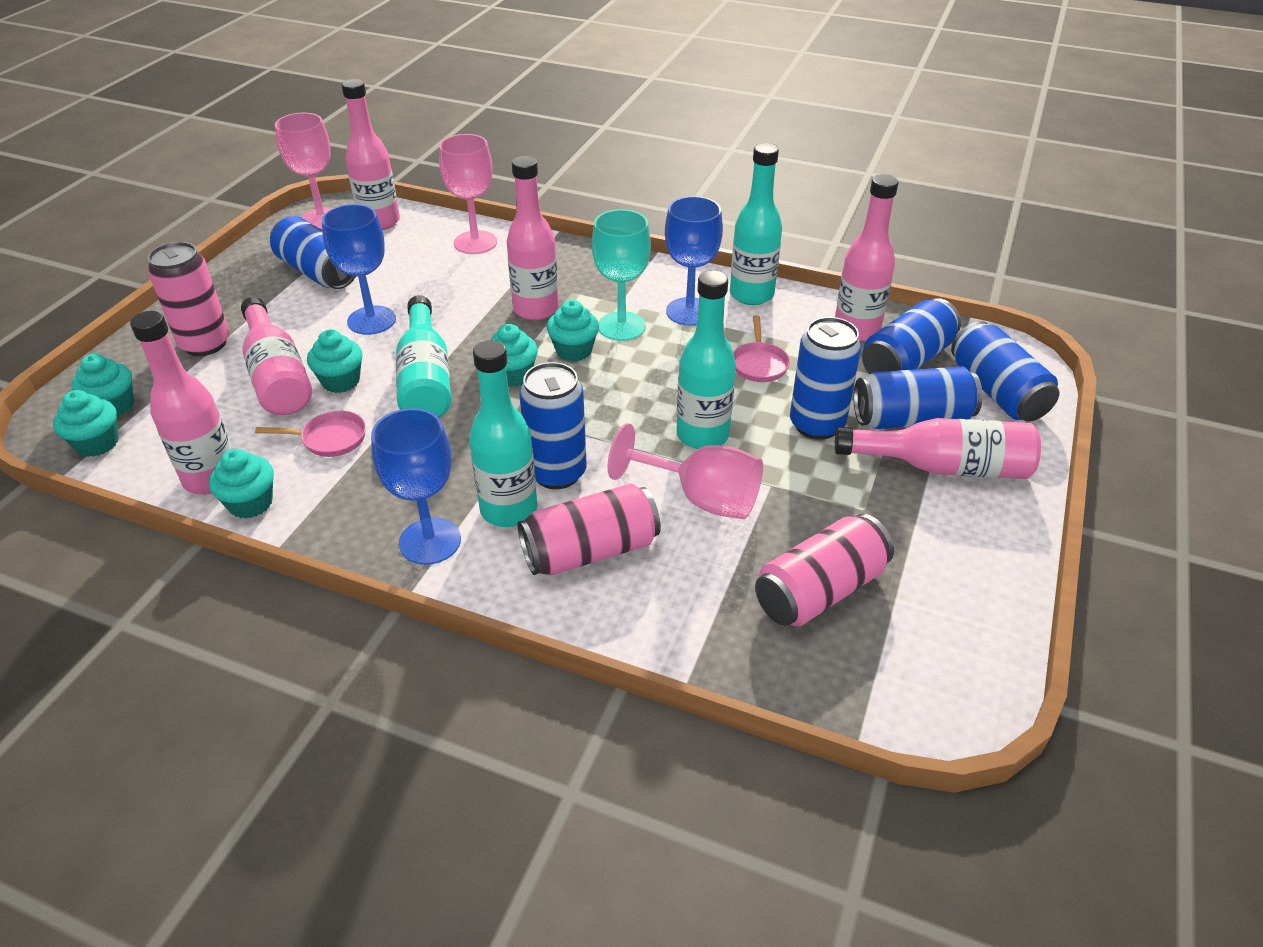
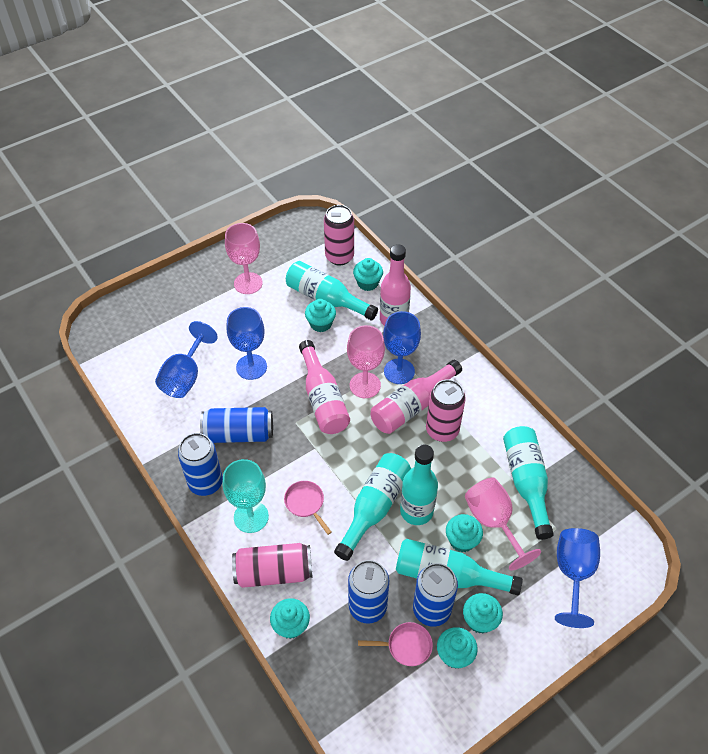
blue can: [270,216,356,289] [519,362,587,489] [790,317,861,440] [854,366,983,429] [862,298,961,374] [951,321,1060,422] = 6 -> [178,433,223,496] [200,407,273,443] [348,560,389,624] [413,563,458,627] = 4
blue goblet: [322,204,396,335] [371,408,461,565] [665,196,723,326] = 3 -> [155,321,218,398] [226,307,267,380] [383,311,421,384] [555,528,600,628] = 4
pink bottle: [130,311,232,495] [241,297,312,415] [341,79,400,230] [507,156,559,320] [835,174,899,341] [835,418,1041,479] = 6 -> [299,340,350,434] [371,360,462,434] [380,244,411,326] = 3
turquoise bottle: [396,295,451,417] [469,340,538,527] [676,270,736,449] [730,143,782,305] = 4 -> [286,261,378,320] [334,453,411,561] [396,539,523,595] [400,444,438,525] [503,426,554,540] = 5

